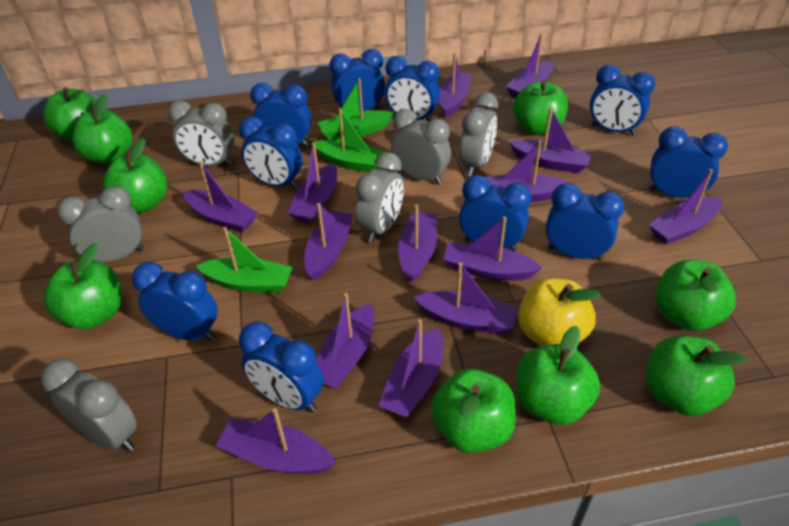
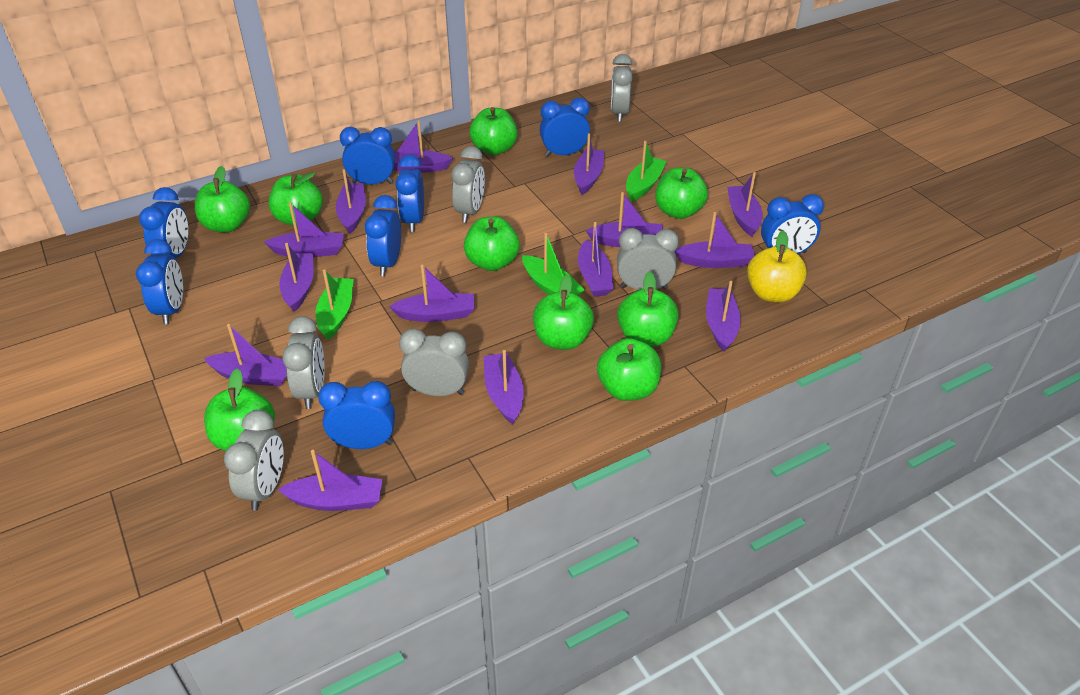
blue clock: [132,262,218,341] [239,117,303,189] [239,322,324,413] [250,83,312,147] [329,49,385,111] [385,56,440,122] [459,175,531,251] [545,183,624,261] [590,65,655,136] [649,127,728,198] = 10 -> [136,239,183,325] [139,187,188,258] [318,381,395,449] [340,127,395,184] [364,195,401,276] [395,155,424,232] [540,98,590,157] [761,194,824,254] = 8

